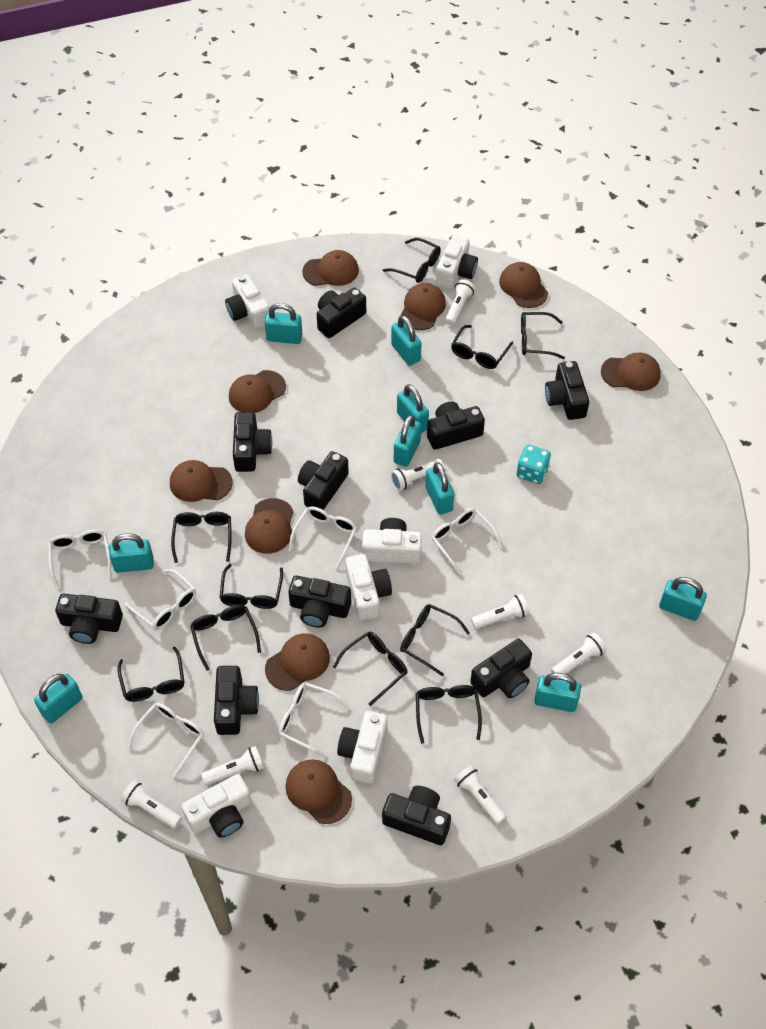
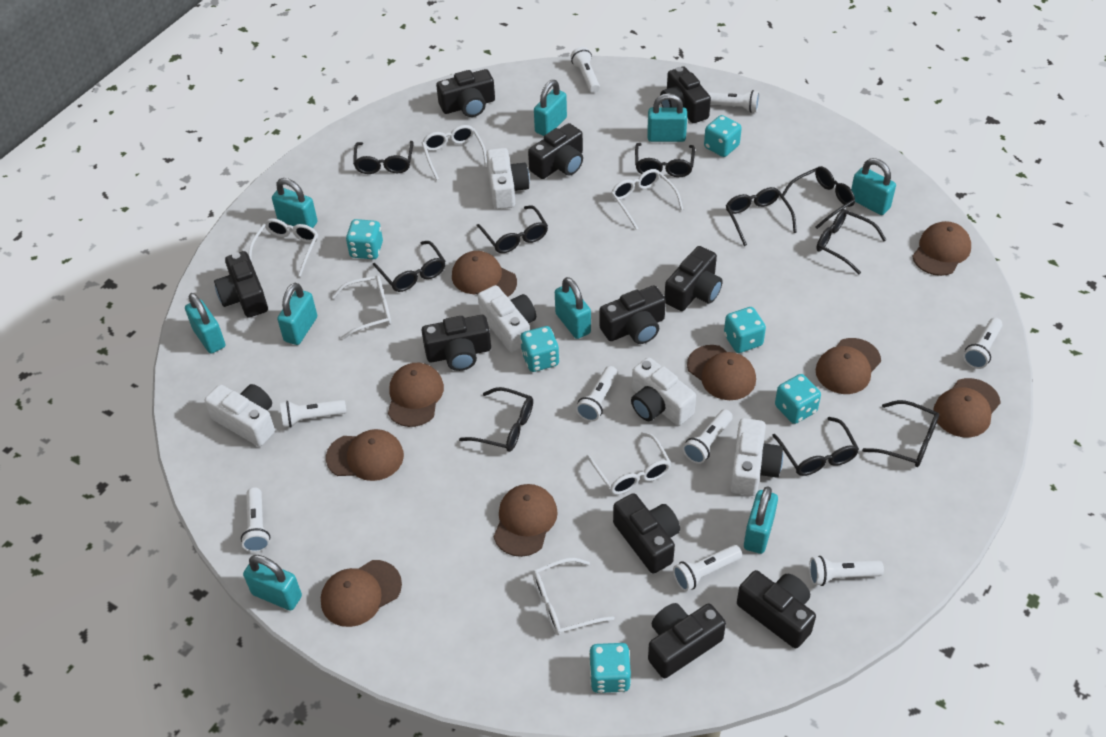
turquoise dice: [517,445,551,484] = 1 -> [346,219,383,259] [520,326,559,372] [589,643,631,693] [704,115,742,157] [724,307,766,353] [775,374,821,424] = 6
white camera: [181,774,251,838] [225,274,270,329] [337,711,388,784] [345,554,392,620] [362,518,422,564] [436,235,478,289] = 6 -> [205,384,275,447] [478,285,536,353] [486,148,530,209] [631,357,696,426] [730,418,783,496] = 5
white flashlight: [121,780,182,828] [201,746,264,785] [391,459,444,491] [445,279,475,325] [454,765,507,825] [471,594,529,629] [551,633,607,674] = 7 -> [241,487,270,552] [280,400,346,428] [570,47,600,93] [576,366,618,422] [673,545,742,591] [683,409,733,464] [708,90,759,113] [809,556,884,586] [963,318,1003,369] = 9

